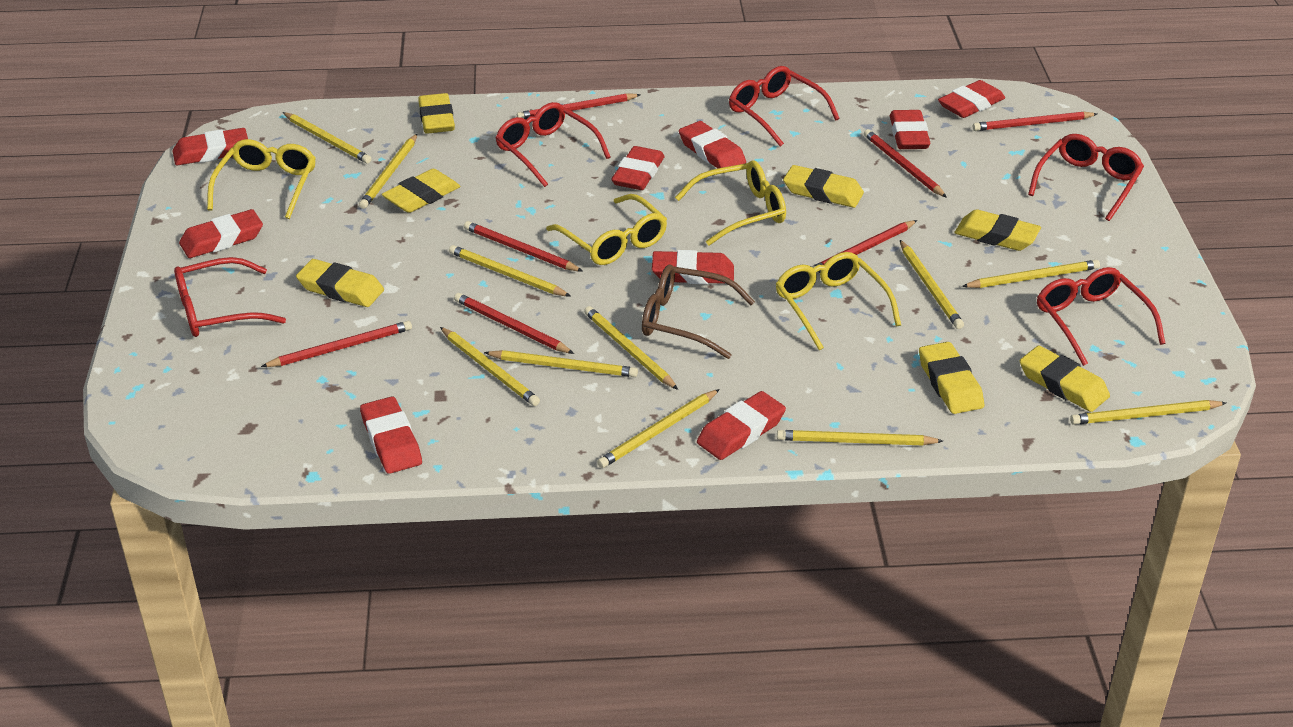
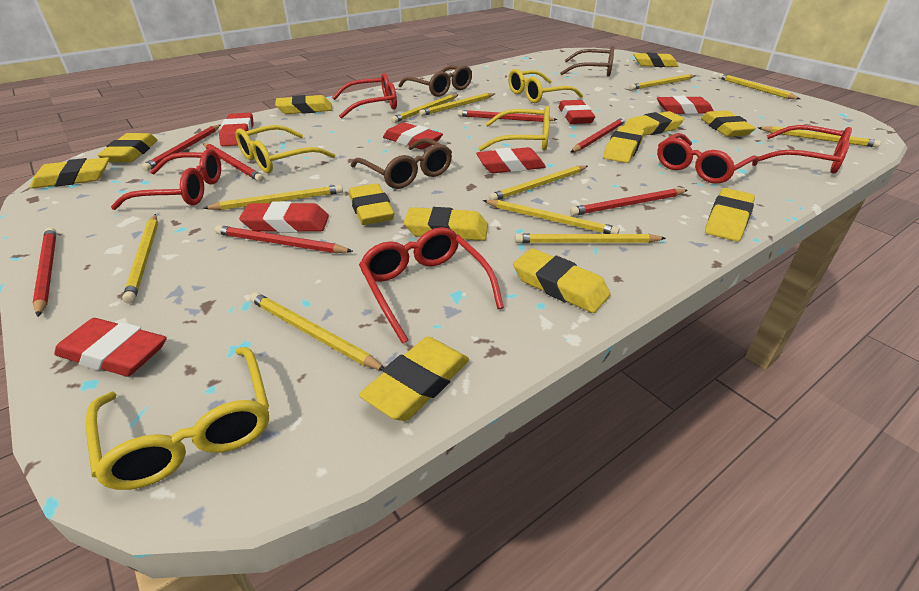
brown glasses: [642,264,755,359] = 1 -> [351,138,452,189] [398,65,472,97] [560,46,614,76] = 3
red eraser: [173,128,248,165] [179,209,263,258] [360,396,422,474] [611,146,664,190] [652,250,734,284] [679,121,746,168] [697,391,786,460] [890,110,930,149] [938,80,1005,118] = 9 -> [54,318,167,376] [219,113,254,146] [239,201,329,233] [383,122,443,150] [476,147,546,173] [558,100,595,124] [657,96,713,114] = 7
yellow eraser: [296,259,384,307] [382,169,460,213] [418,93,455,134] [783,165,864,208] [919,342,984,414] [955,210,1041,251] [1020,346,1110,412] = 7 -> [30,157,109,189] [98,133,157,162] [275,95,332,114] [349,183,395,225] [359,337,469,421] [404,207,488,241] [513,248,611,313] [603,126,644,163] [624,111,684,136] [634,53,678,67] [701,110,756,137] [705,188,755,241] = 12

